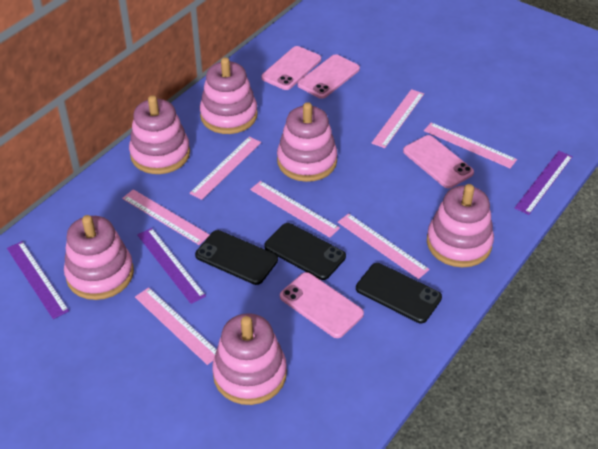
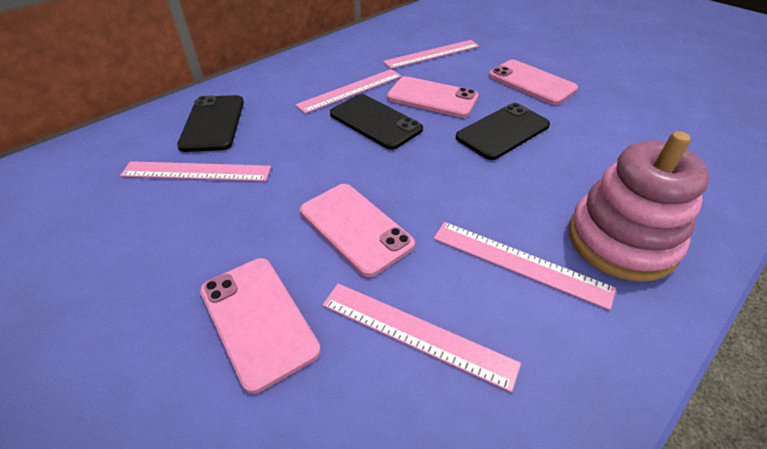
pink ruler: [122,189,210,245] [135,287,217,365] [189,137,261,200] [250,181,340,238] [338,213,430,279] [372,89,424,148] [424,122,517,168] = 7 -> [120,161,271,181] [295,69,402,114] [322,283,521,393] [383,40,480,69] [433,222,616,310] = 5
pink stacking toy: [64,215,134,300] [129,95,190,174] [200,57,258,134] [212,313,287,405] [277,102,337,182] [427,184,494,267] = 6 -> [568,131,710,282] = 1
purple ruler: [7,241,69,319] [137,228,206,304] [515,151,573,215] = 3 -> none = 0

